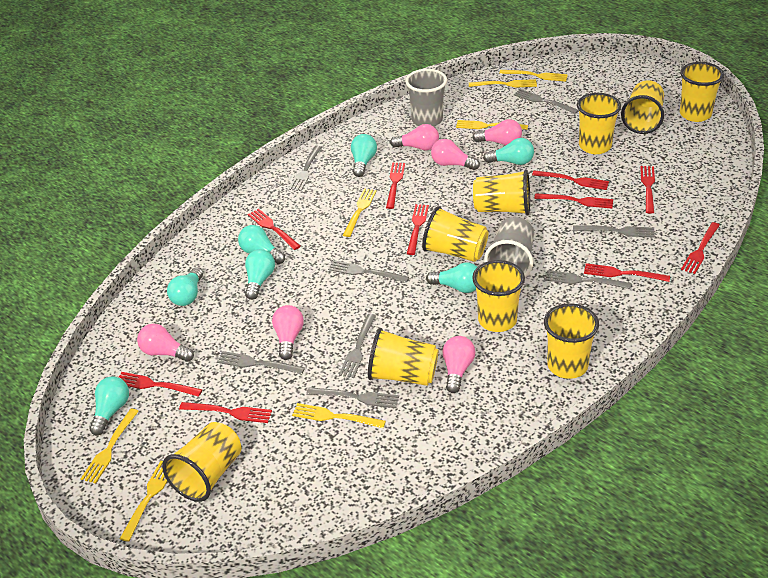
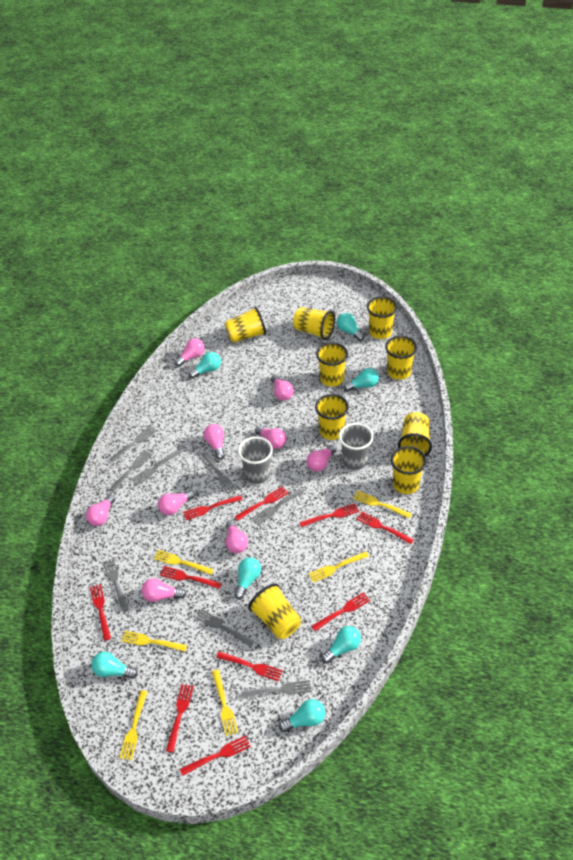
pink light bulb: [137,324,194,362] [272,305,304,360] [390,124,439,150] [431,139,480,170] [443,336,475,393] [472,119,522,146] = 6 -> [86,495,115,526] [142,578,186,602] [158,490,195,515] [175,338,205,367] [204,424,225,460] [226,520,248,553] [255,426,287,449] [271,375,294,401] [307,445,336,472] = 9
yellow fork: [81,409,139,484] [120,461,167,542] [292,403,386,428] [343,188,377,237] [456,120,528,130] [469,79,537,88] [499,70,568,82] = 7 -> [119,690,147,760] [121,631,187,652] [154,550,214,575] [212,670,238,736] [309,551,369,583] [353,491,411,518] = 6

